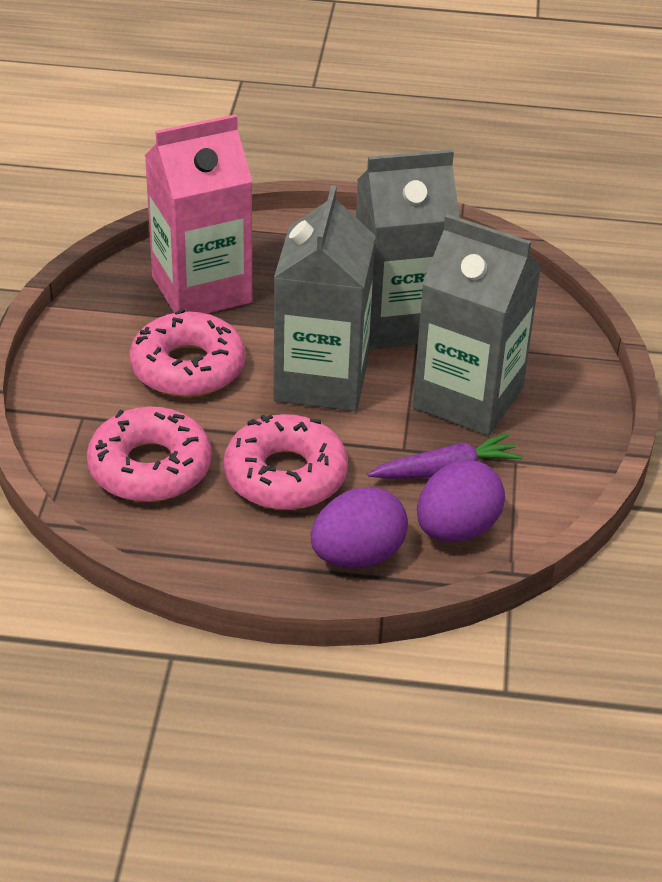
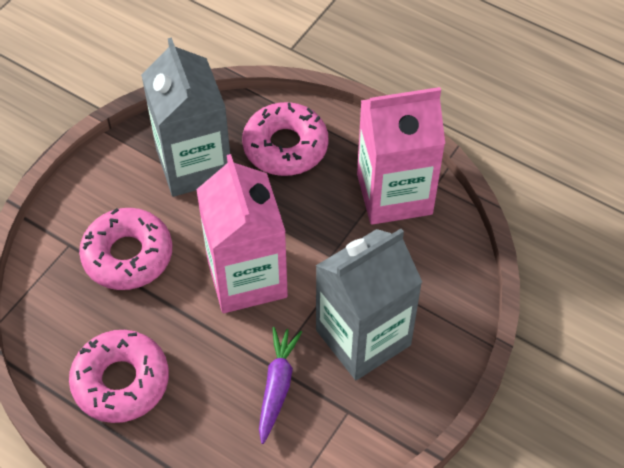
grey carton: [273,185,376,411] [356,150,460,349] [413,214,542,436] = 3 -> [141,37,230,197] [316,229,422,380] = 2
pink carton: [145,114,252,314] = 1 -> [196,154,288,313] [357,87,445,225] = 2
purple egg: [311,487,408,568] [417,460,505,542] = 2 -> none = 0

